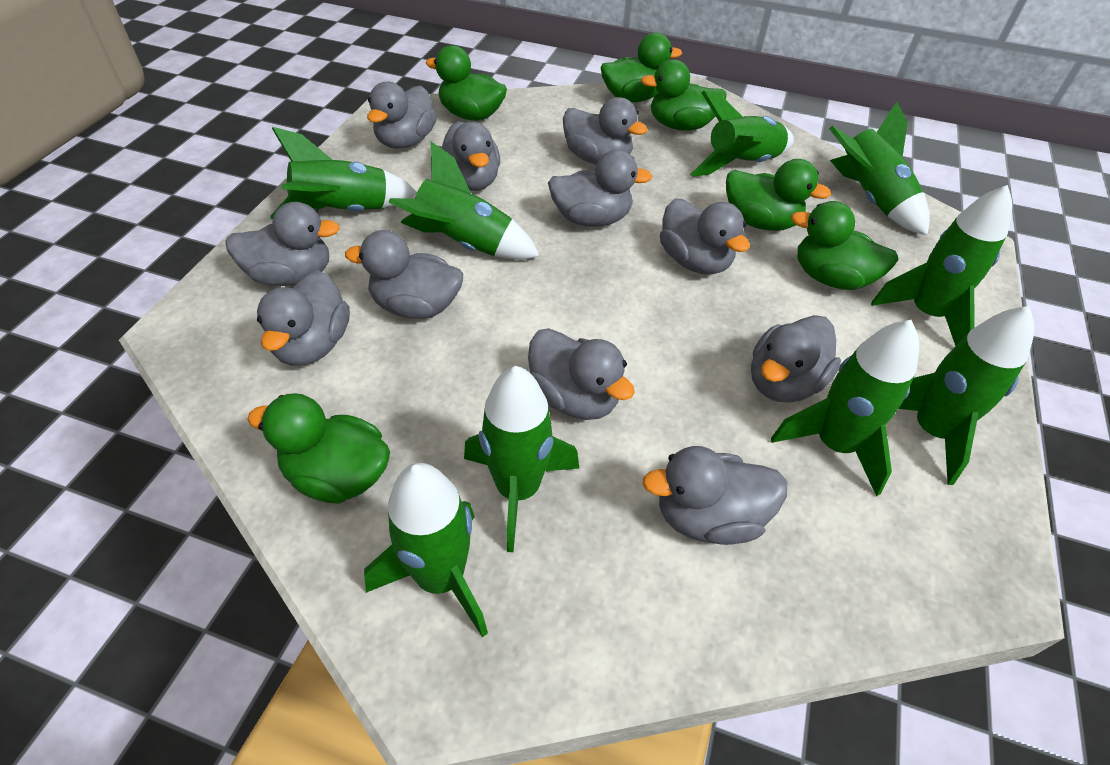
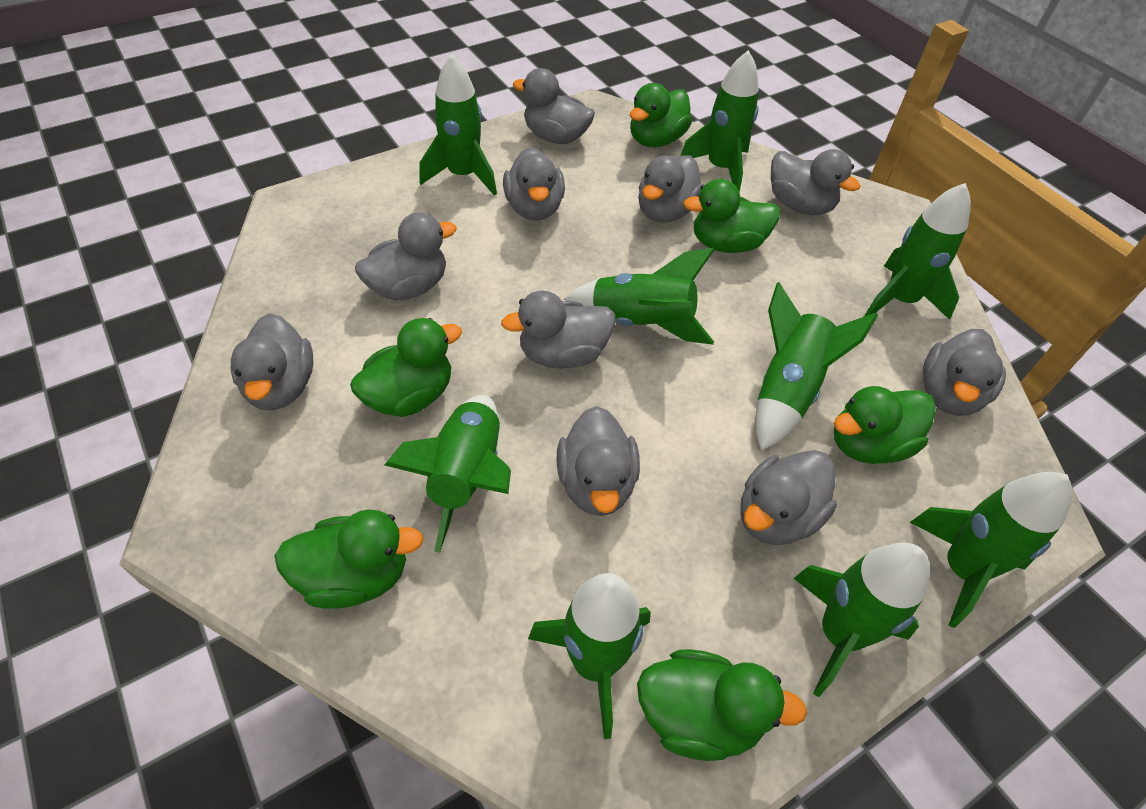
grey duck: [225,202,340,286] [257,270,350,365] [345,230,463,319] [367,82,437,149] [439,121,500,191] [528,328,635,420] [548,150,653,227] [563,97,648,165] [642,446,787,545] [660,198,750,275] [751,315,841,403] = 11 -> [230,313,313,410] [355,212,457,301] [501,291,615,369] [503,147,565,221] [513,68,595,144] [556,406,640,516] [638,155,703,223] [740,450,837,545] [771,149,860,215] [923,329,1006,416] = 10

